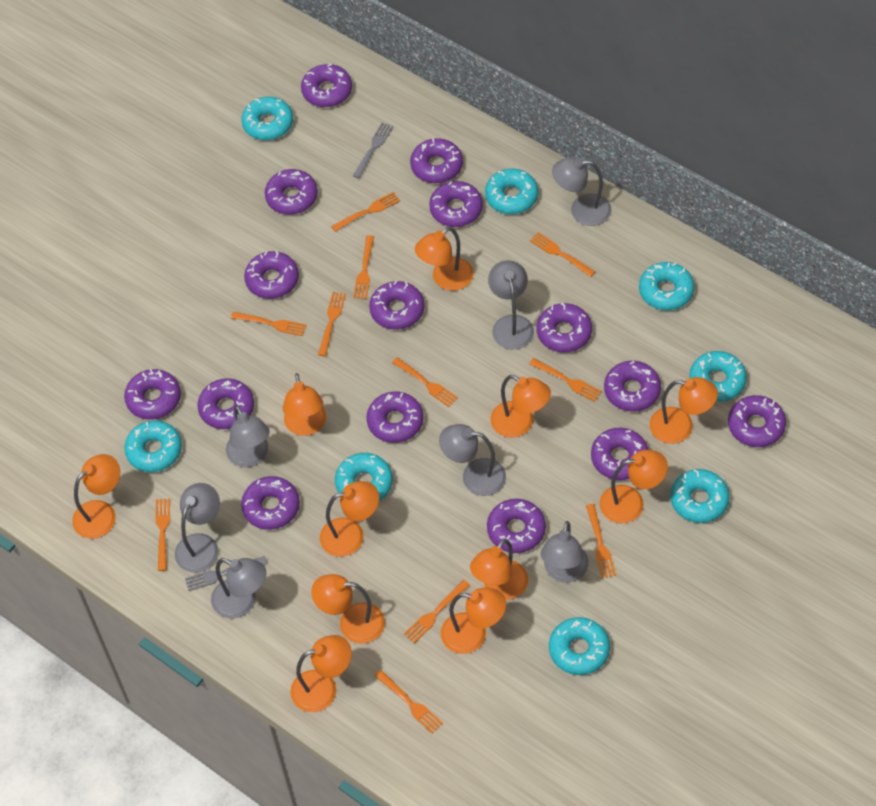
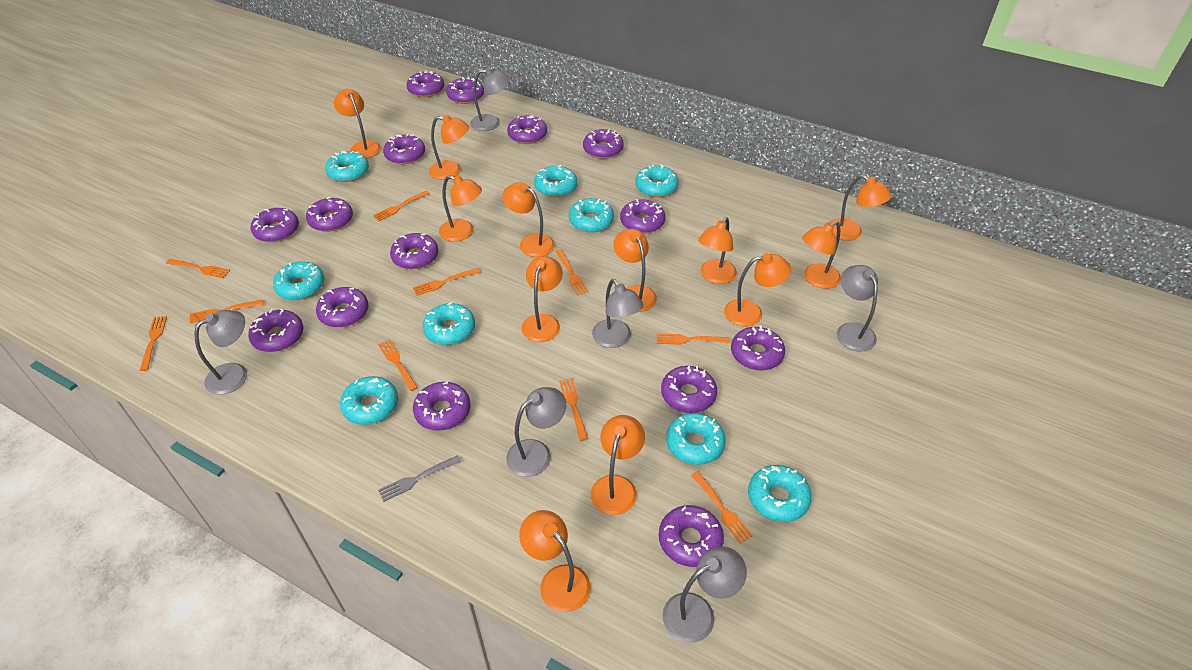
grey fork: [185,556,267,591] [353,123,393,179] = 2 -> [378,455,461,502] = 1
grey lamp: [175,483,220,573] [211,558,266,619] [226,405,269,467] [439,424,506,496] [488,260,534,349] [541,521,589,582] [552,157,611,226] = 7 -> [195,310,247,395] [470,68,510,131] [506,387,566,477] [592,279,644,348] [663,546,747,643] [837,265,878,352] = 6
orange fork: [155,498,170,571] [231,312,307,336] [318,292,346,356] [331,192,400,232] [353,235,374,299] [374,670,443,734] [392,357,458,407] [404,580,470,643] [529,358,602,402] [530,232,595,277] [586,504,616,578] = 11 -> [140,316,167,371] [166,259,230,278] [190,300,264,323] [373,191,430,221] [378,339,418,391] [413,268,480,296] [555,249,589,295] [559,378,588,441] [657,333,730,345] [691,471,753,544] = 10
orange lamp: [72,454,120,539] [283,373,326,436] [290,635,352,712] [311,574,385,644] [320,481,379,557] [415,227,474,291] [441,587,506,654] [470,539,528,600] [490,375,551,438] [599,450,668,523] [650,377,718,444] = 11 -> [334,89,381,159] [429,115,469,180] [439,175,482,242] [502,182,555,257] [519,510,591,612] [521,256,563,342] [591,415,645,515] [613,229,657,312] [698,217,737,284] [724,253,791,327] [802,221,841,289] [829,175,892,241] = 12
turquoise donut: [124,420,182,472] [241,96,293,140] [335,453,393,501] [485,168,538,214] [549,617,610,675] [639,262,694,310] [670,469,730,523] [689,351,747,402] = 8 -> [273,261,324,300] [325,151,369,182] [340,376,398,425] [423,303,475,345] [534,165,577,197] [569,198,614,232] [635,164,679,197] [666,413,726,465] [748,465,812,522] = 9

